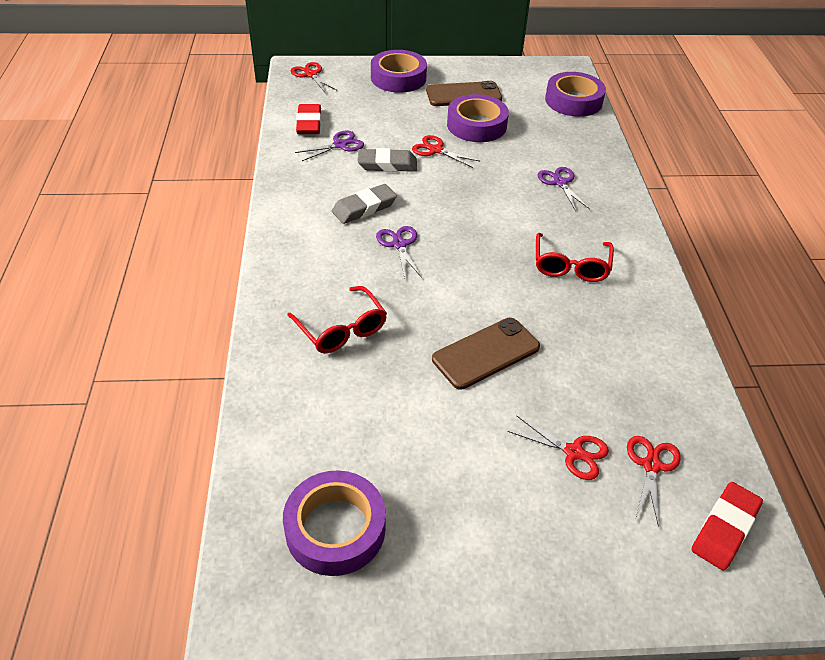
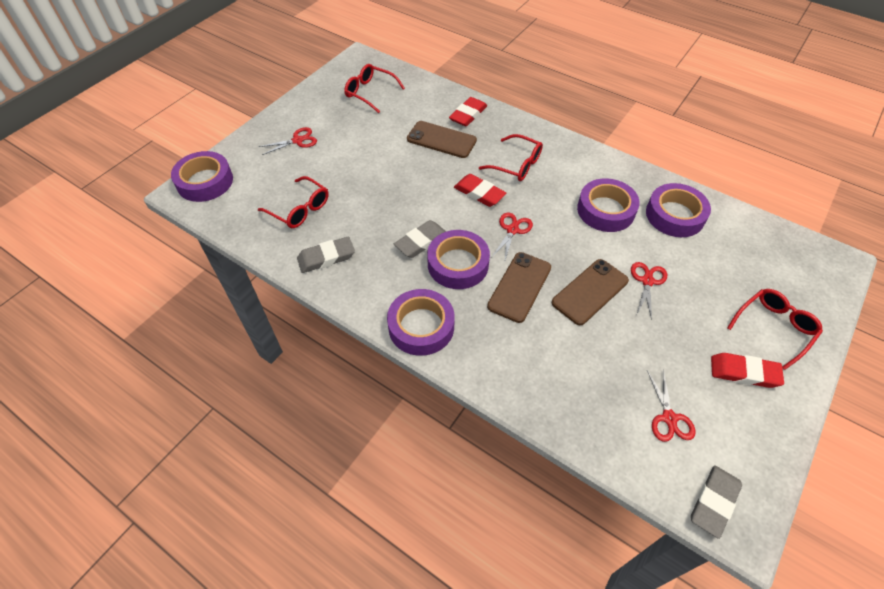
brown phone: [426,81,502,106] [432,318,540,390] = 2 -> [407,121,477,158] [487,252,551,323] [552,259,629,325] = 3
grey eraser: [332,184,397,224] [357,148,417,172] = 2 -> [297,237,355,273] [394,220,446,258] [691,465,742,539] = 3
purple scissors: [295,130,364,161] [376,226,422,279] [537,167,590,211] = 3 -> none = 0
purple tape: [283,470,386,576] [371,50,427,93] [447,94,509,142] [545,72,606,117] = 4 -> [171,151,233,202] [387,289,455,356] [427,230,490,289] [577,178,640,232] [646,183,711,237] = 5
red eraser: [296,104,321,134] [691,482,763,571] = 2 -> [449,97,487,126] [454,174,506,207] [711,353,784,388] = 3
red glasses: [287,286,387,353] [536,233,614,282] = 2 -> [258,176,329,228] [344,64,405,113] [479,134,543,181] [727,289,823,370] = 4

